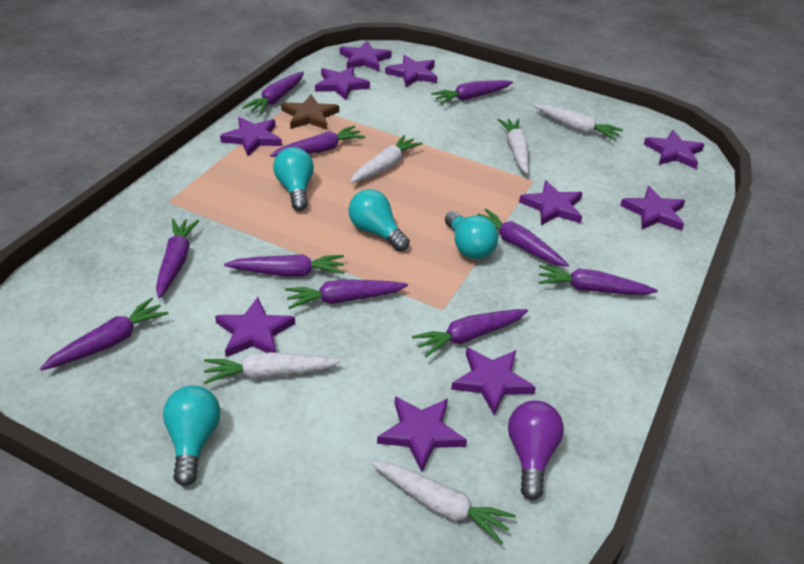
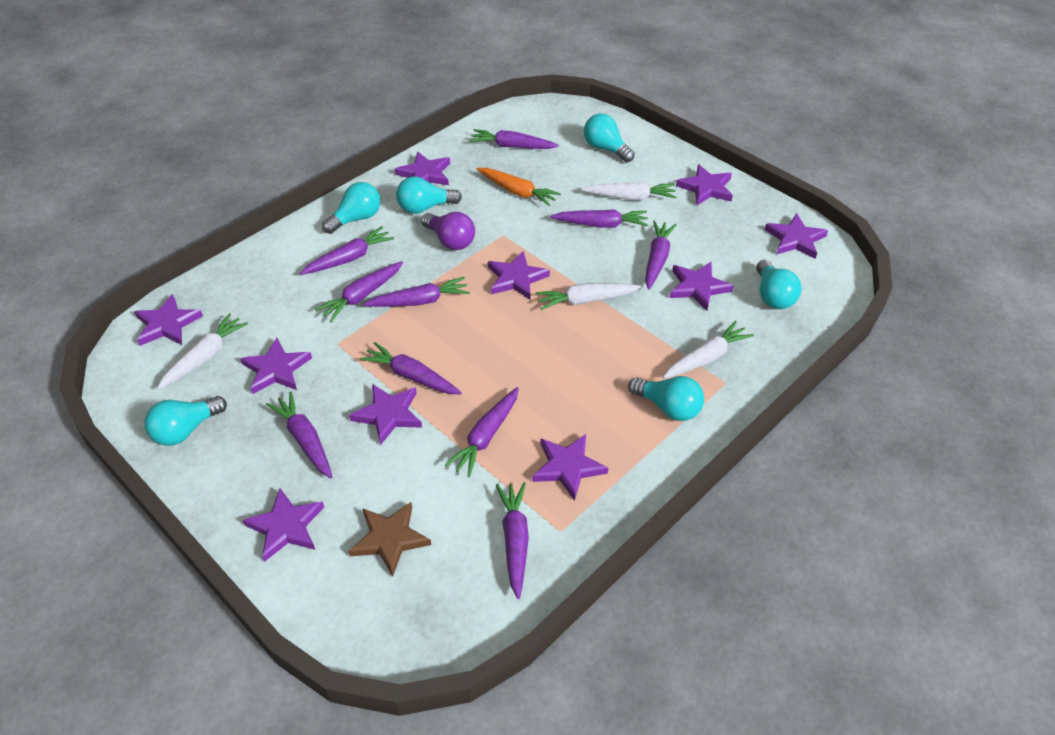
orange carrot: none = 0 -> [477,168,561,207] = 1
turquoise light bulb: [163,385,220,486] [273,147,314,211] [348,189,410,251] [445,211,498,259] = 4 -> [145,396,227,446] [322,182,381,234] [396,177,462,214] [584,113,635,162] [628,376,704,421] [756,260,801,309] = 6
white carrot: [204,352,341,384] [350,135,422,183] [371,461,516,544] [498,119,529,174] [534,104,623,140] = 5 -> [157,313,248,390] [536,283,641,310] [581,182,677,200] [663,321,754,379] = 4

